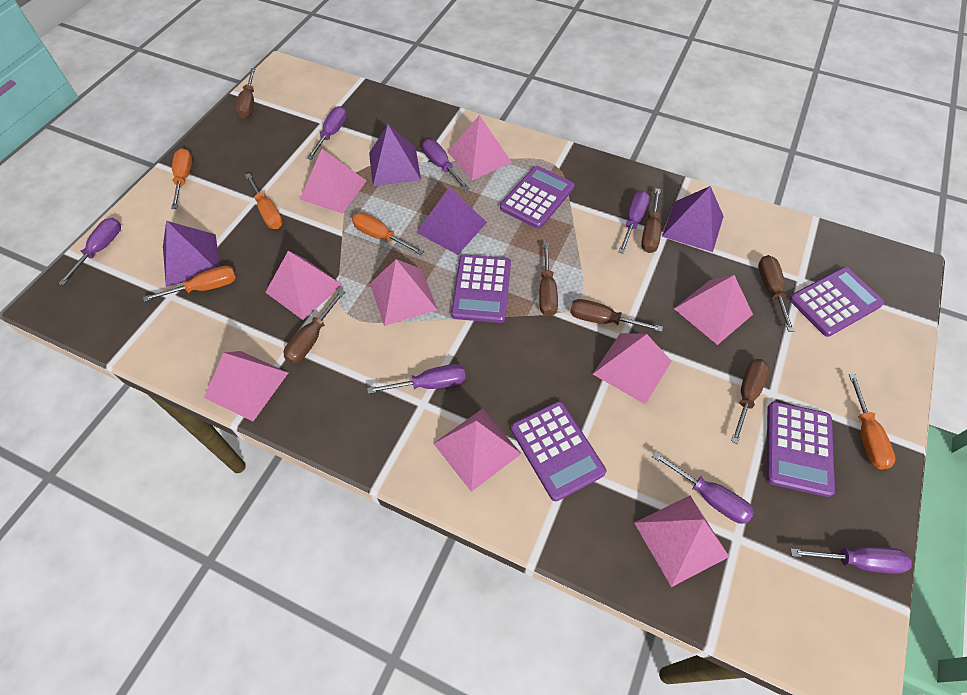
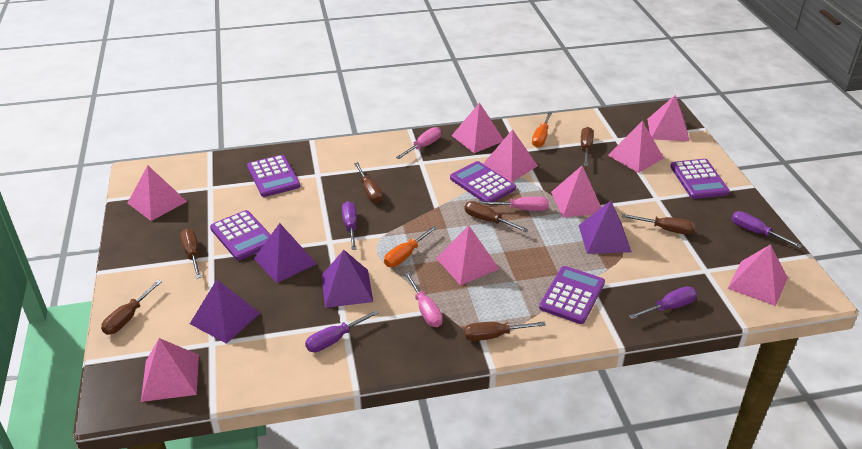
orange screwdriver: [143,266,236,302] [171,148,192,209] [245,173,283,229] [352,212,424,255] [849,374,895,469] = 5 -> [384,226,437,267] [532,112,552,147] = 2
pink screwdriver: none = 0 -> [396,127,441,159] [404,272,443,327] [479,197,549,211] = 3
purple screwdriver: [58,217,121,286] [307,106,347,160] [367,364,466,394] [422,139,470,191] [619,191,650,254] [652,451,754,524] [790,547,912,574] = 7 -> [305,310,379,352] [342,201,357,250] [629,286,697,319] [732,211,803,248] = 4

